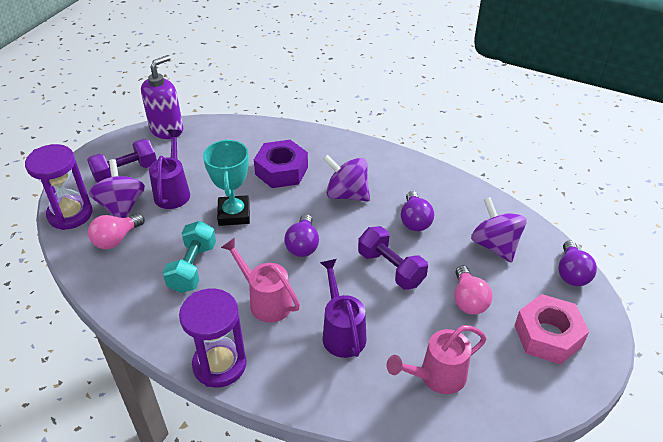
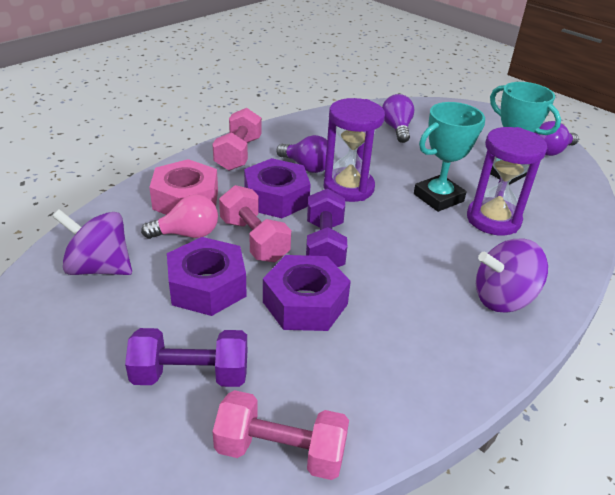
pink dumbbell: none = 0 -> [212,108,262,171] [213,390,349,480] [219,185,291,262] = 3
pink light bulb: [88,214,145,249] [454,266,492,315] = 2 -> [141,194,218,239] = 1
pink watering can: [221,238,300,323] [387,325,487,394] = 2 -> none = 0
purple nut: [254,140,308,188] = 1 -> [167,237,247,316] [244,158,311,218] [263,255,351,331] = 3
purple soap dispenser: [141,55,183,139] = 1 -> none = 0
purple spinning top: [89,159,145,218] [323,154,370,201] [471,197,527,262] = 3 -> [52,209,132,275] [476,238,548,313] = 2
purple watering can: [149,129,190,209] [320,259,366,358] = 2 -> none = 0
turquoise dumbbell: [163,221,216,293] = 1 -> none = 0
turquoise trophy: [203,139,250,226] = 1 -> [414,102,485,212] [490,82,561,185] = 2

